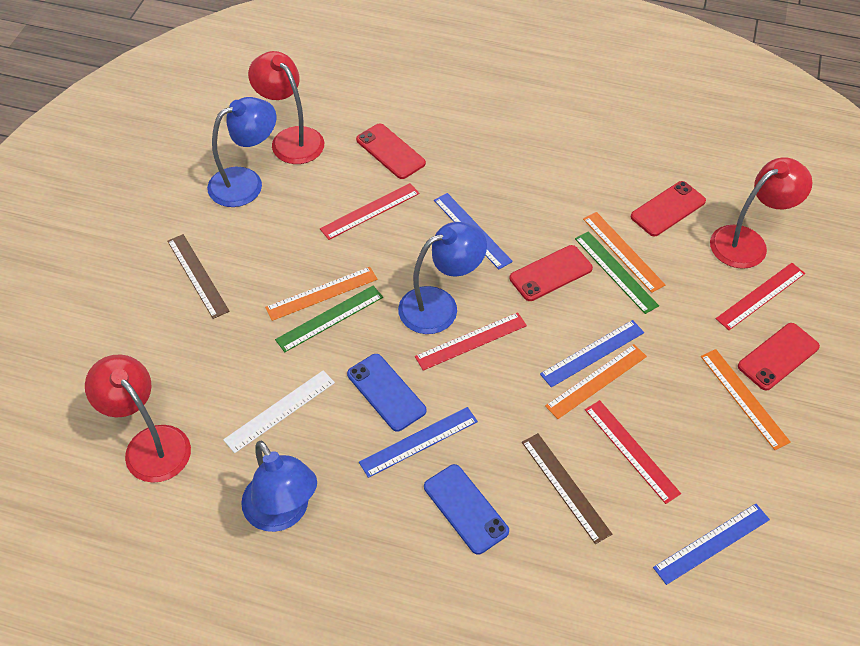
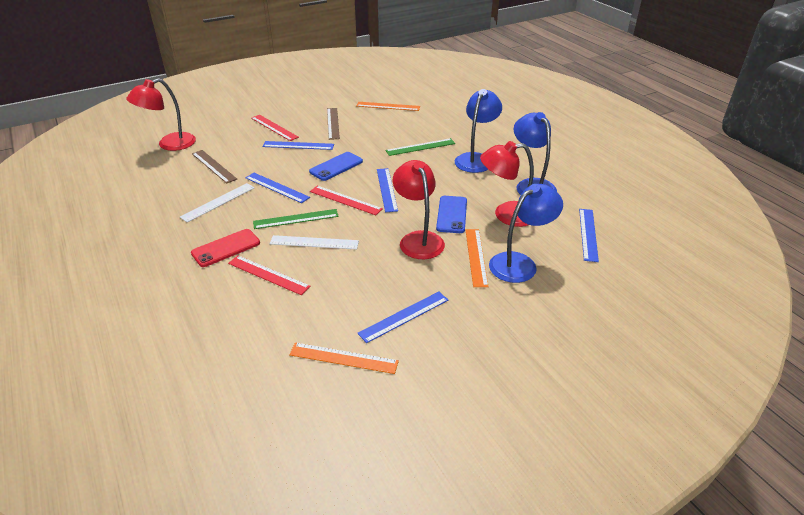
blue ruler: [359,407,478,478] [434,193,513,269] [540,320,644,387] [653,504,770,585] = 4 -> [245,173,310,203] [262,141,334,150] [357,291,448,343] [377,168,398,212] [579,209,599,262] = 5
orange ruler: [265,267,378,321] [545,344,647,419] [583,212,665,293] [701,349,791,450] = 4 -> [289,342,399,374] [356,102,420,111] [465,229,488,287] = 3
red phone: [356,124,426,179] [509,245,593,301] [630,181,706,236] [738,323,820,390] = 4 -> [191,229,260,267] = 1
red ruler: [320,183,420,240] [415,312,527,371] [585,400,681,504] [716,263,805,330] = 4 -> [228,255,311,295] [251,115,299,141] [310,186,383,215] = 3
white ruler: [223,371,335,453] = 1 -> [180,183,255,223] [270,235,359,249] = 2

